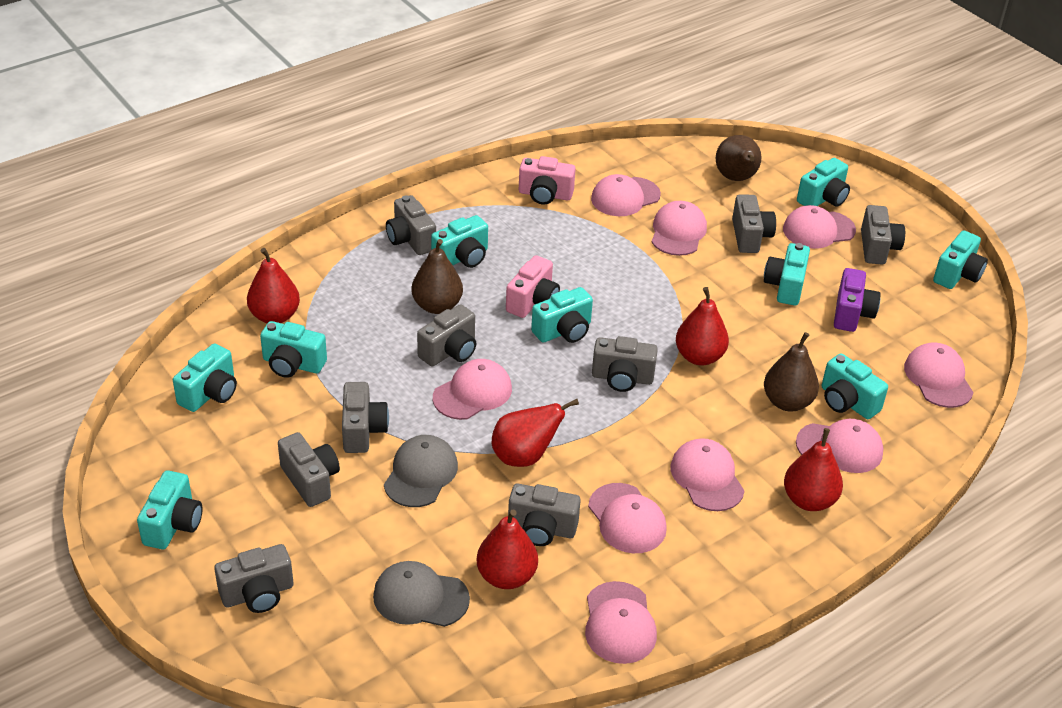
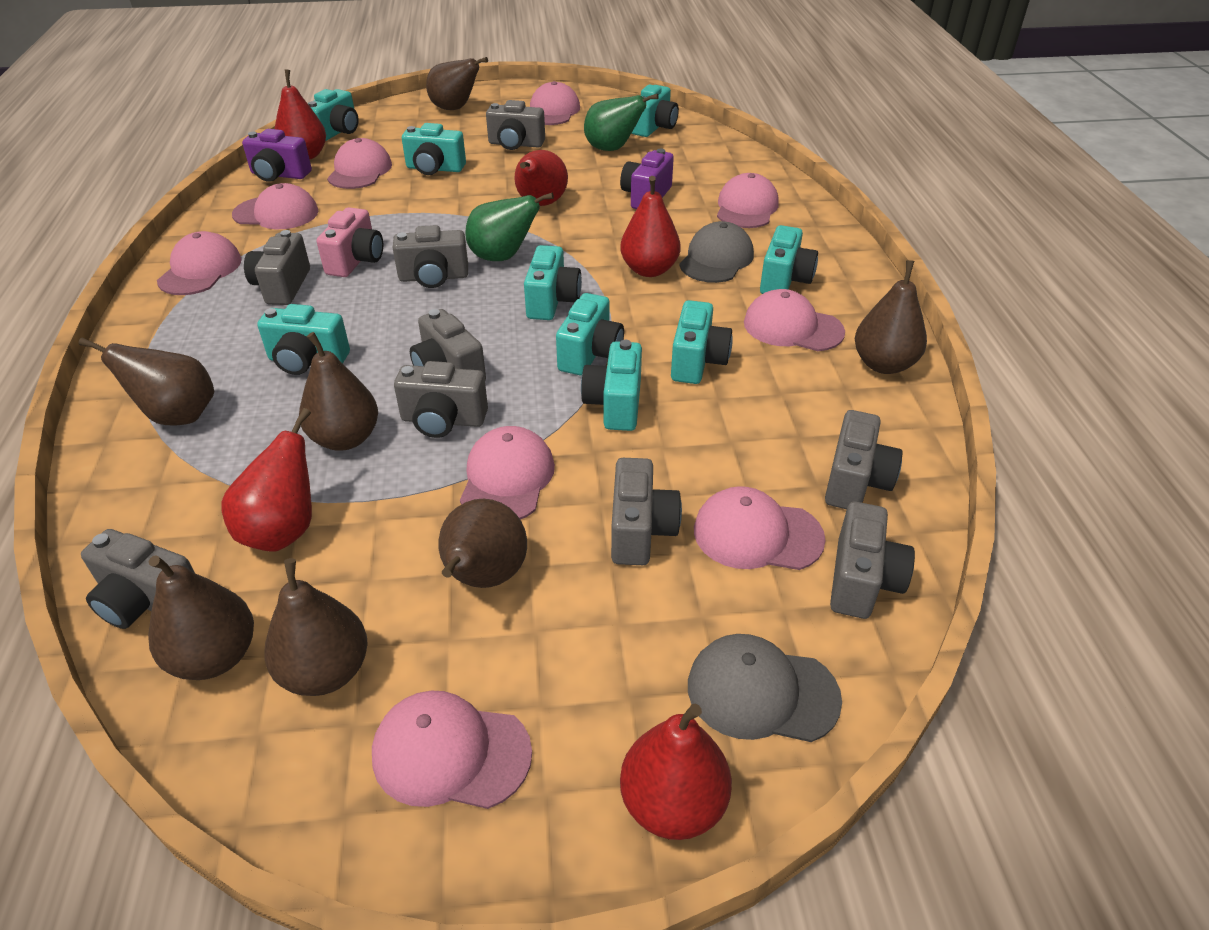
brown pear: [412,239,463,314] [716,135,762,181] [764,332,819,412] = 3 -> [79,337,214,425] [148,556,254,680] [264,558,368,696] [299,332,378,451] [426,57,488,110] [438,499,527,588] [855,260,927,374] = 7
green pear: none = 0 -> [465,193,554,261] [584,94,659,151] = 2
pink camera: [506,255,560,318] [519,156,576,205] = 2 -> [317,207,383,277] = 1
purple camera: [834,268,881,332] = 1 -> [242,129,312,182] [620,149,674,209] = 2

